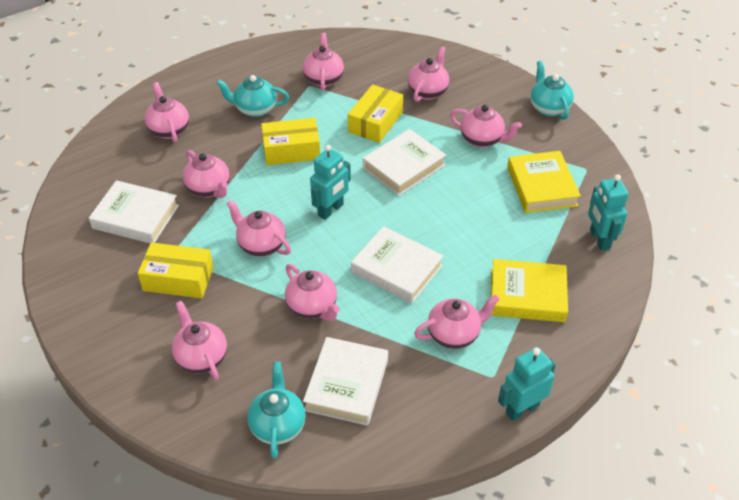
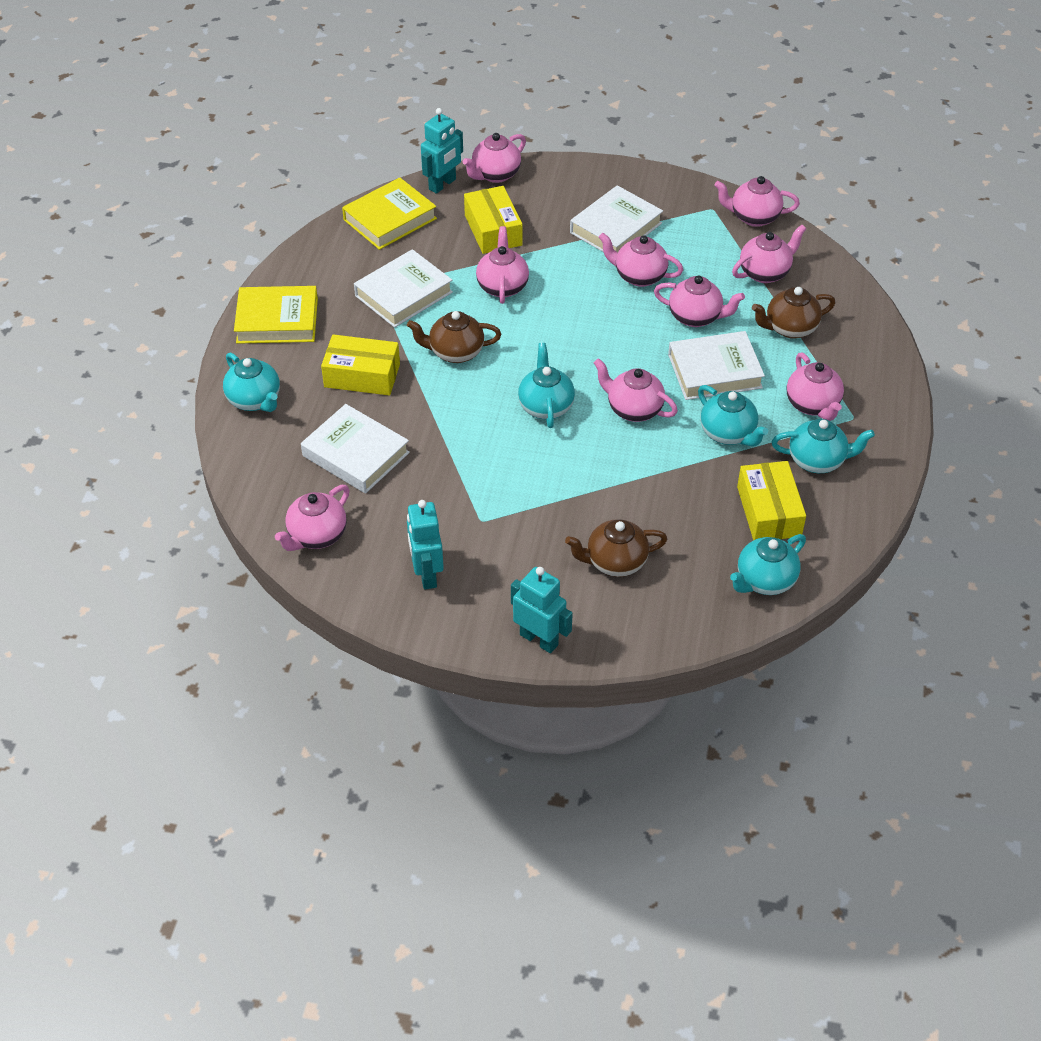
brown teapot: none = 0 -> [407,311,501,363] [565,519,667,577] [752,287,835,339] = 3
turquoise teapot: [216,75,289,117] [247,362,306,459] [531,61,574,120] = 3 -> [223,353,280,412] [518,343,575,428] [698,385,768,446] [730,534,806,595] [772,419,875,473] = 5

